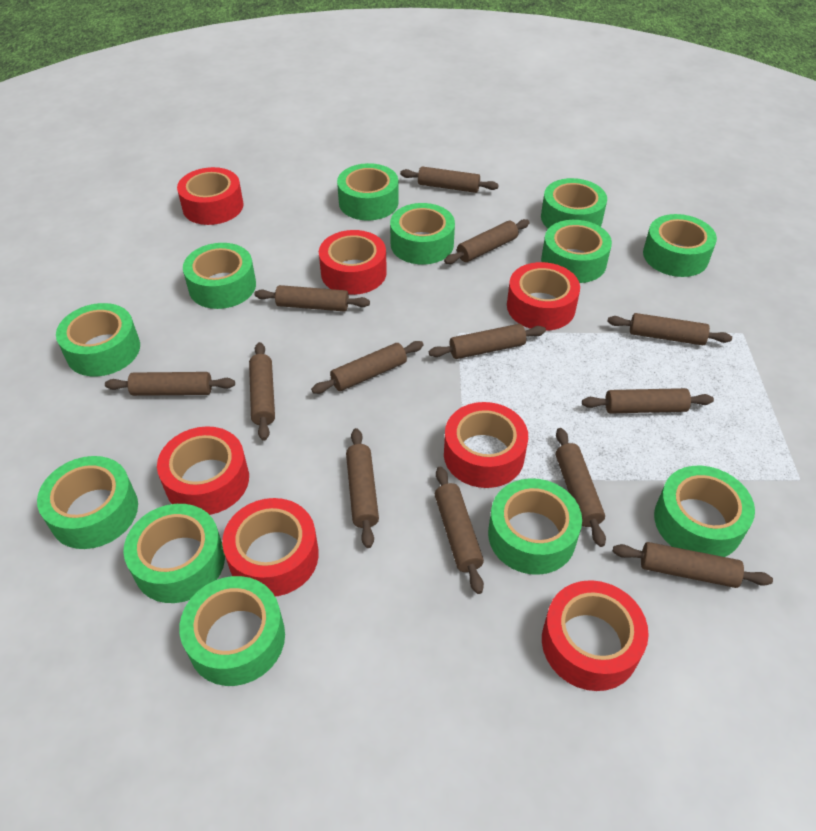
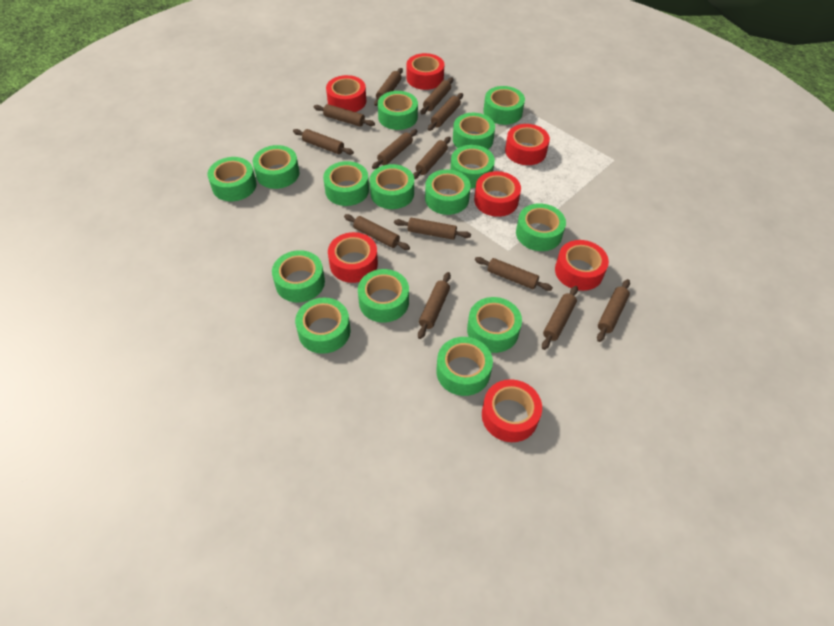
green tape: [37,456,138,549] [56,303,140,376] [123,504,225,603] [179,576,285,686] [183,243,256,309] [337,163,399,221] [390,203,455,265] [488,478,582,575] [541,178,607,228] [541,220,612,283] [643,214,717,277] [654,466,755,557] = 12 -> [207,157,257,201] [253,145,299,189] [272,250,325,302] [295,298,350,354] [323,161,369,206] [358,269,409,322] [370,164,414,209] [378,91,418,130] [425,169,471,215] [436,337,493,396] [450,145,495,188] [453,113,495,149] [467,297,522,353] [483,86,525,125] [516,203,566,251] = 15

